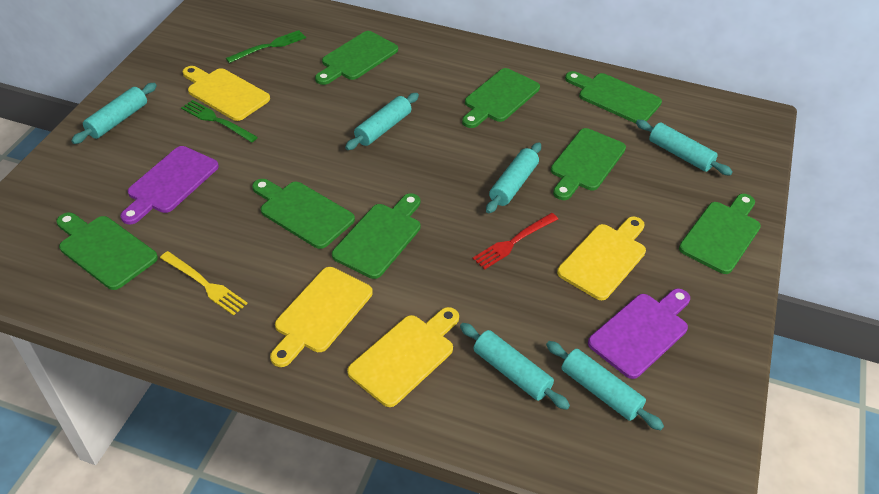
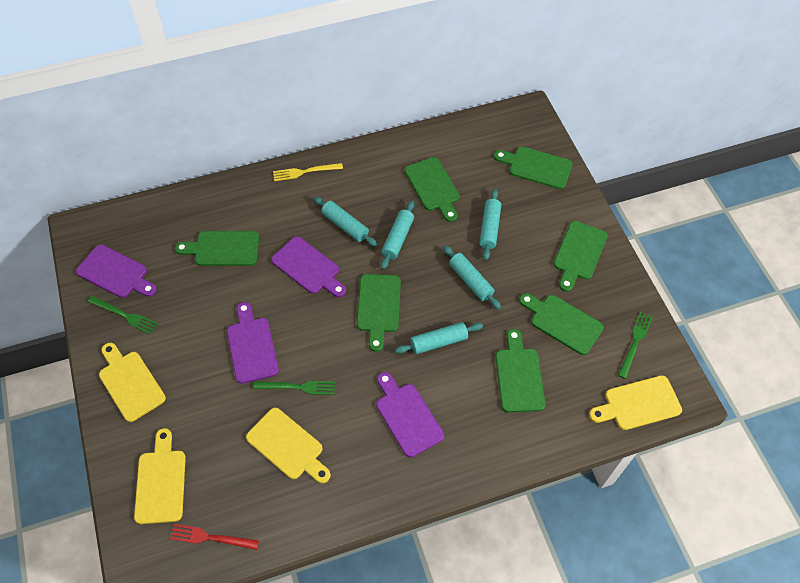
green cutting board: [56,212,158,290] [252,179,355,249] [315,31,398,85] [332,193,421,279] [462,68,540,128] [551,128,626,200] [565,71,662,123] [679,194,761,274] = 8 -> [175,231,259,266] [357,274,401,352] [405,157,460,222] [494,147,573,189] [496,329,545,412] [519,293,604,355] [554,221,608,292] = 7
green fork: [181,100,258,142] [226,30,306,63] = 2 -> [88,296,158,335] [254,381,335,395] [618,312,653,379] = 3
purple cutting board: [120,146,219,224] [588,289,690,379] = 2 -> [76,244,157,298] [227,302,279,384] [271,236,346,297] [376,372,444,457] = 4
turquoise rolling pin: [71,83,157,144] [345,93,419,150] [460,323,570,410] [486,142,541,214] [546,341,664,430] [636,120,733,175] = 6 -> [314,197,377,246] [381,201,415,269] [395,322,483,354] [443,246,501,309] [480,189,501,260] = 5

